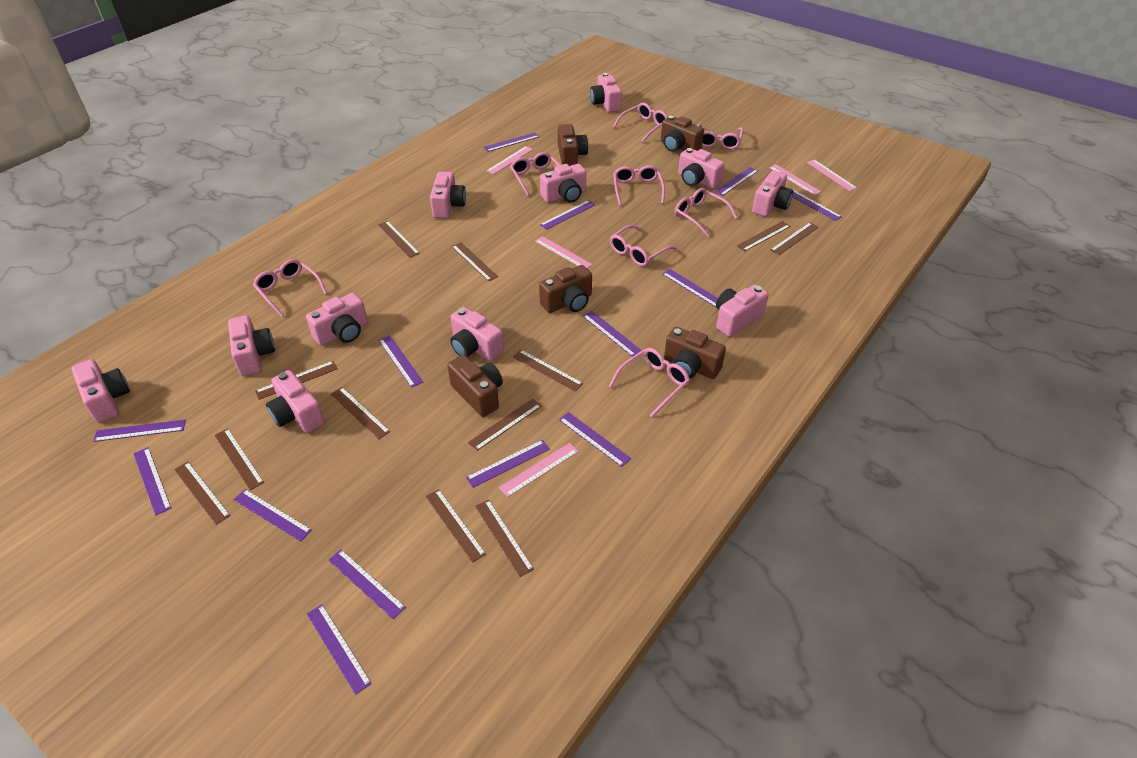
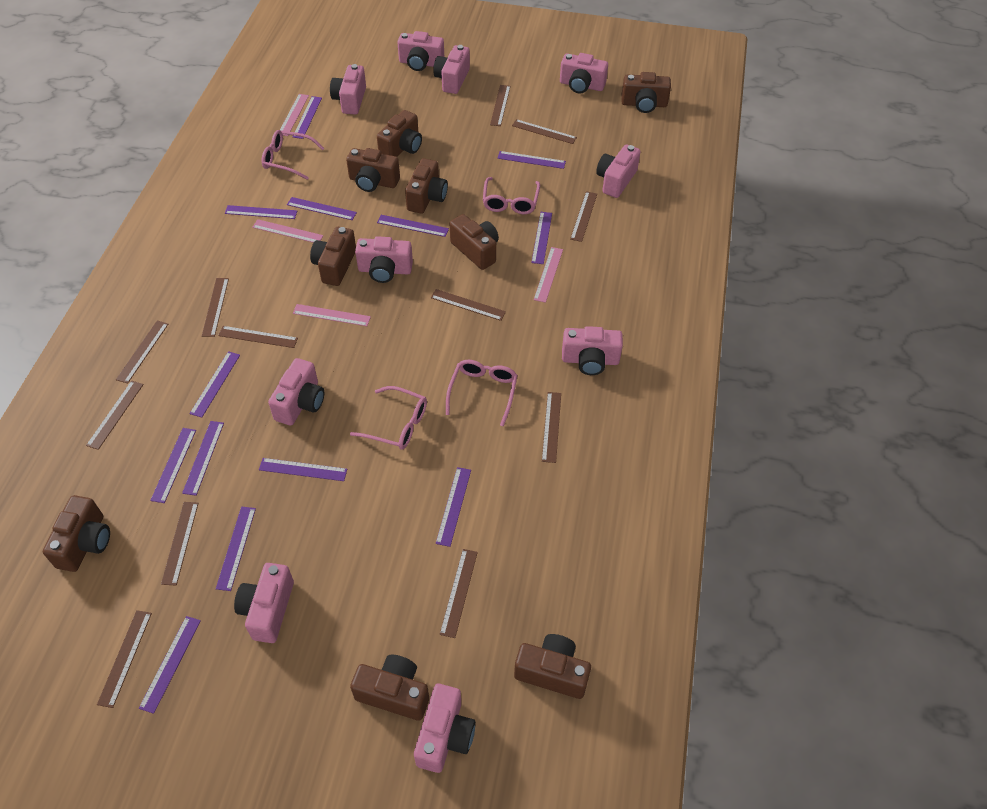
brown camera: [447,355,503,417] [539,265,592,313] [558,124,588,166] [661,116,704,152] [664,327,726,379] = 5 -> [43,495,110,572] [310,227,356,286] [346,148,400,192] [350,655,429,721] [377,110,422,157] [405,158,448,214] [450,214,499,270] [514,634,591,699] [621,72,671,113] = 9
pink camera: [72,359,130,423] [228,315,275,376] [266,370,325,433] [306,293,368,346] [430,172,466,218] [450,307,504,361] [540,164,586,203] [590,73,622,112] [678,148,725,189] [716,284,769,337] [752,170,794,217] = 11 -> [234,563,294,643] [268,358,324,425] [330,64,366,115] [355,236,413,283] [397,31,444,71] [414,684,476,773] [433,45,470,94] [560,53,608,94] [562,326,623,375] [596,145,641,198] = 10
pink glasses: [253,259,328,317] [510,152,560,196] [609,348,690,417] [610,225,676,266] [613,103,668,143] [613,165,665,206] [675,188,738,237] [697,124,743,150] = 8 -> [262,130,324,180] [350,386,427,450] [446,360,518,426] [483,177,540,214] = 4
pink ruler: [486,146,533,175] [499,443,578,497] [535,236,593,268] [769,164,821,195] [807,160,857,191] = 5 -> [252,219,323,243] [280,94,309,136] [293,304,371,326] [534,247,563,303] = 4
purple ruler: [93,420,186,442] [133,447,171,515] [234,489,312,542] [307,604,372,695] [329,549,406,619] [379,335,423,388] [466,440,550,488] [484,133,540,152] [540,200,596,230] [559,412,631,467] [583,311,642,357] [662,269,718,307] [714,167,758,196] [792,189,842,221] = 14 -> [139,616,201,714] [150,428,196,503] [182,421,224,496] [190,351,240,418] [216,507,256,591] [225,205,297,219] [259,458,347,481] [287,197,357,220] [293,96,322,139] [377,215,449,237] [436,467,471,547] [497,151,566,169] [531,212,552,264] = 13

